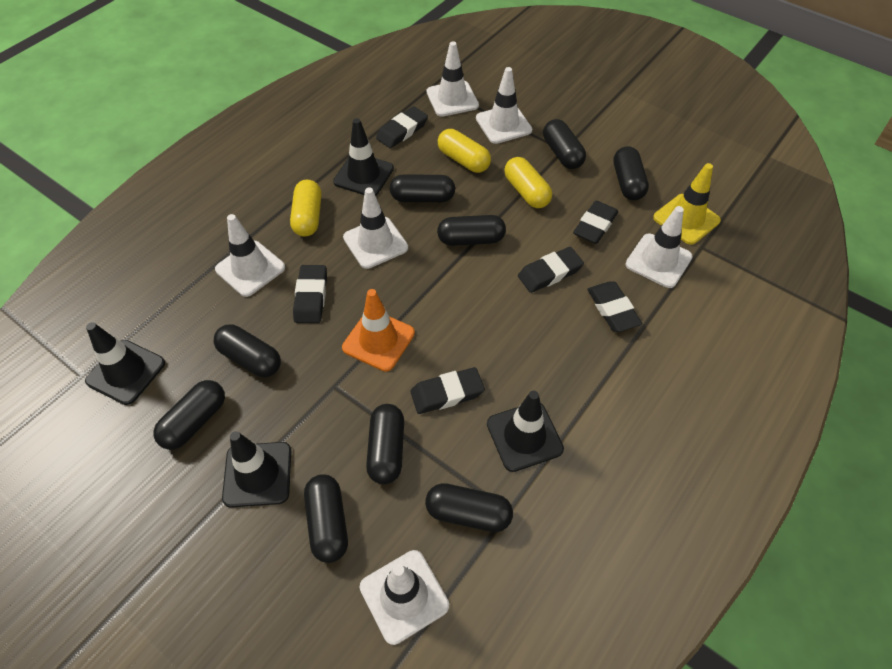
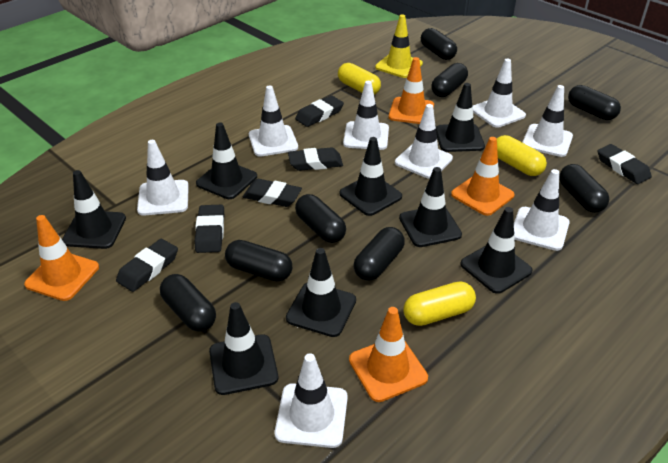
black capsule: [154,380,225,450] [214,324,281,377] [304,474,348,563] [366,404,404,484] [390,174,455,202] [425,483,513,532] [437,215,506,246] [543,119,586,169] [613,146,649,200] = 9 -> [160,274,216,332] [225,240,292,281] [295,194,346,243] [354,227,405,281] [421,28,457,60] [431,63,468,97] [559,164,609,213] [568,85,621,120] = 8
black traffic cone: [85,322,165,405] [222,431,291,508] [333,118,394,196] [487,391,564,472] = 4 -> [62,170,126,249] [196,123,257,199] [209,302,278,395] [286,248,356,337] [339,137,402,216] [399,167,462,247] [436,83,485,152] [460,207,533,294] = 8
orange traffic cone: [342,289,415,372] = 1 -> [24,215,99,301] [349,307,428,402] [389,57,434,124] [451,137,515,216] = 4
white traffic cone: [215,214,285,297] [343,187,408,269] [360,550,449,645] [426,41,479,117] [476,67,532,144] [626,206,693,288] = 6 -> [137,140,189,216] [249,85,298,157] [275,353,348,448] [343,81,389,150] [395,104,453,179] [473,59,526,128] [514,169,570,251] [522,85,573,157] = 8

